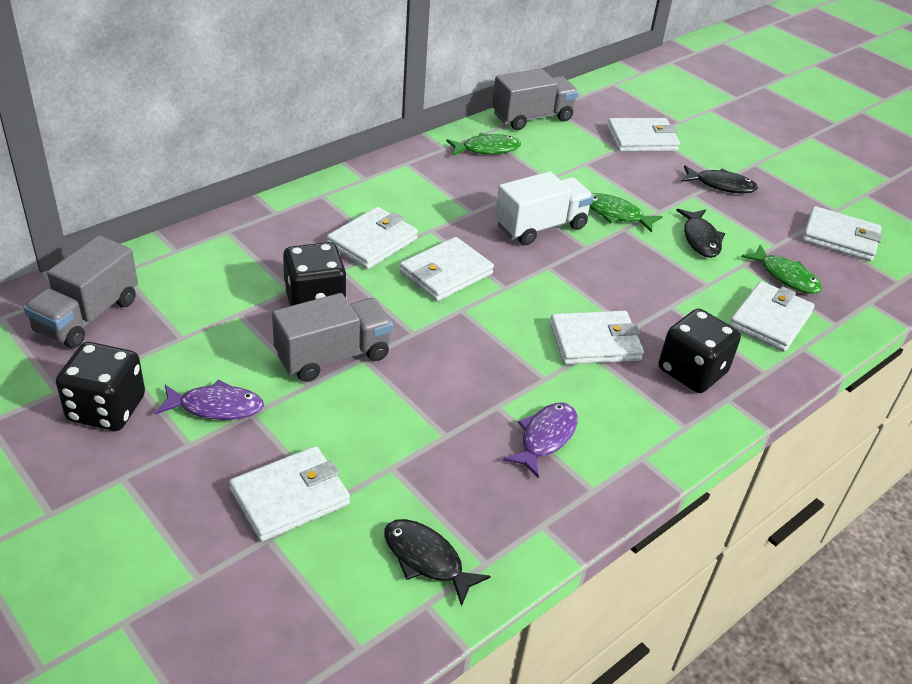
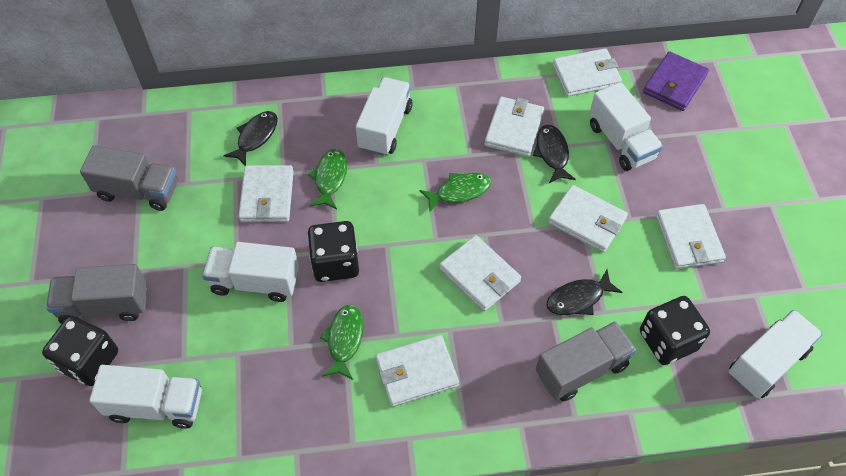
purple fish: [155,380,264,420] [503,402,578,478] = 2 -> none = 0
purple wallet: none = 0 -> [643,51,709,111] = 1
white truck: [495,171,593,245] = 1 -> [89,365,202,429] [202,242,299,302] [356,77,413,156] [589,82,663,171] [729,310,823,398] = 5

